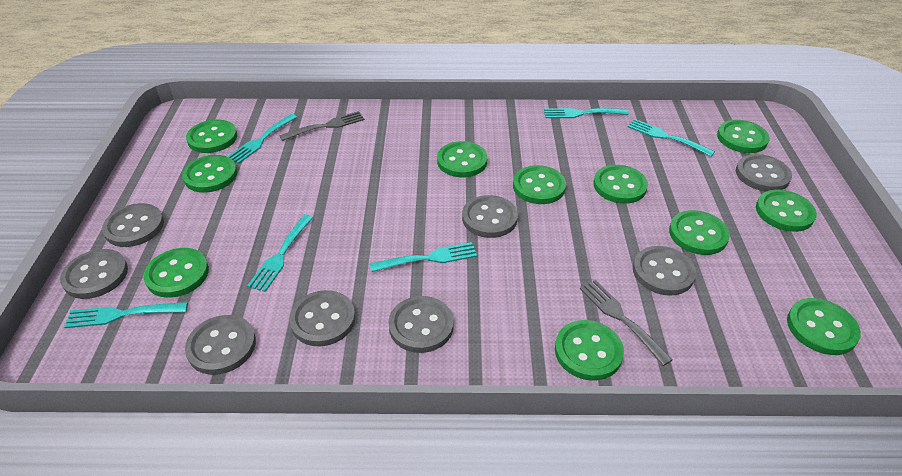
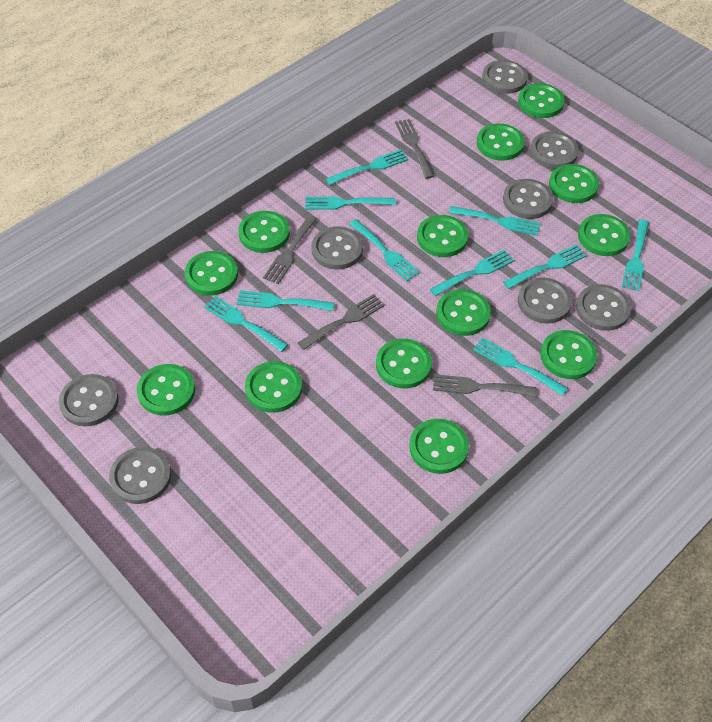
green button: [143,248,209,298] [182,155,237,193] [186,120,237,153] [437,141,488,177] [513,165,566,204] [555,320,624,381] [594,165,648,204] [669,210,730,255] [717,120,770,153] [756,190,817,232] [787,298,861,355] = 11 -> [137,364,195,415] [185,251,238,296] [239,211,290,253] [245,361,302,413] [376,339,432,388] [409,419,469,474] [417,215,468,257] [436,289,491,336] [477,123,525,161] [518,83,565,118] [540,330,597,379] [549,164,599,203] [578,214,630,256] = 13
grey fork: [279,111,365,141] [580,280,673,366] = 2 -> [263,215,317,284] [298,294,385,350] [395,119,434,179] [433,374,537,397] = 4
turquoise fork: [64,302,188,328] [227,114,297,164] [247,215,313,292] [370,242,477,272] [544,108,629,118] [628,119,715,157] = 6 -> [204,296,288,352] [237,290,334,311] [306,196,395,210] [326,149,408,185] [349,219,420,281] [430,250,514,296] [449,206,540,236] [473,337,568,396] [503,244,587,289] [622,219,649,291] = 10

